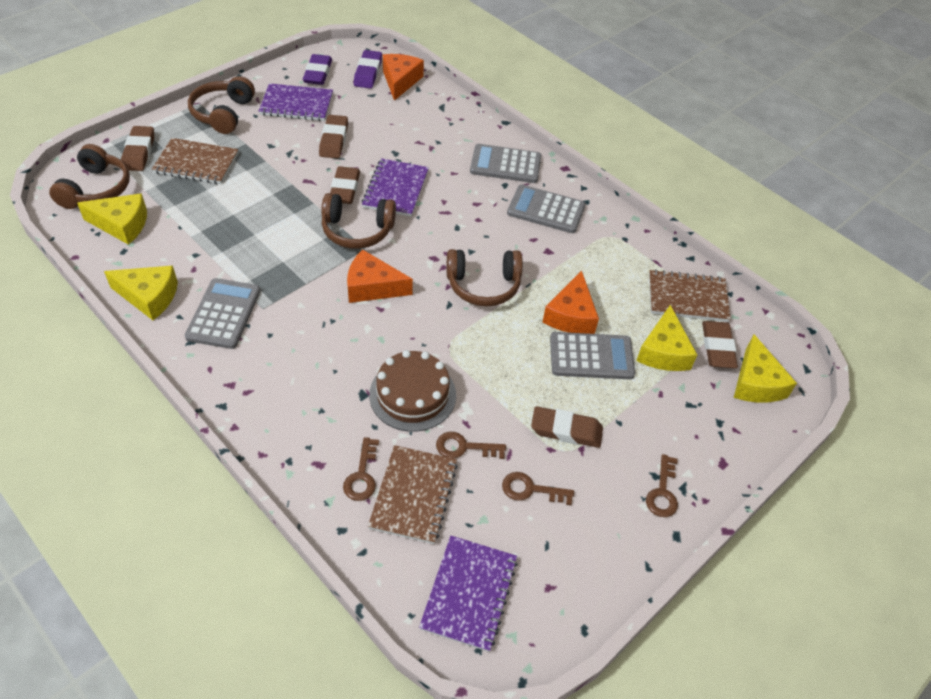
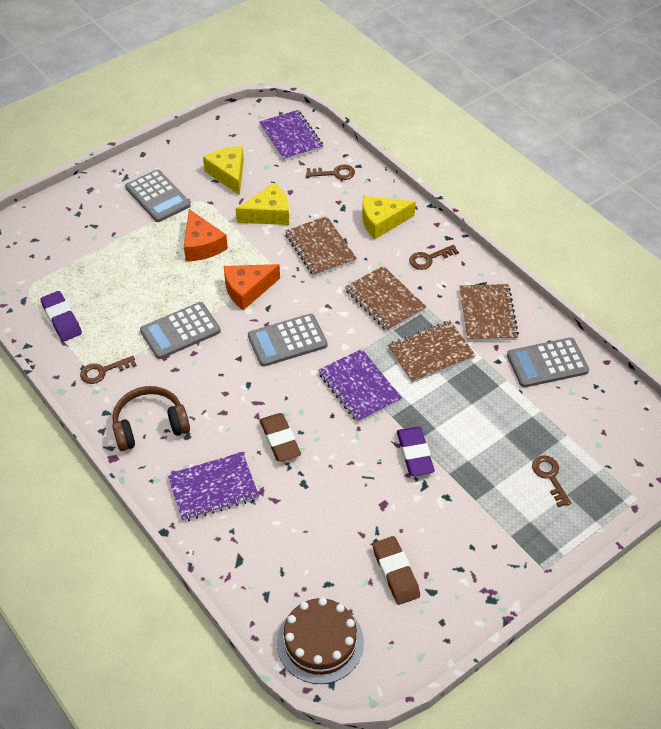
brown eraser: [121,126,154,171] [319,115,348,158] [330,166,360,204] [531,406,603,448] [702,321,738,368] = 5 -> [260,413,301,462] [373,536,420,605] = 2
brown headphones: [49,144,130,209] [188,76,255,134] [321,193,396,249] [447,249,523,306] = 4 -> [112,386,190,451] = 1
brown notebook: [152,138,238,184] [368,445,458,544] [649,269,731,322] = 3 -> [285,216,357,277] [345,266,426,332] [388,320,476,383] [460,284,519,341] = 4
orange cheese: [347,250,413,303] [383,54,424,101] [543,271,599,334] = 3 -> [184,209,228,261] [224,264,280,310] = 2
yellow cheese: [77,193,147,245] [104,266,178,320] [636,305,697,371] [734,334,797,403] = 4 -> [203,146,244,195] [236,183,289,225] [362,196,416,239] = 3

